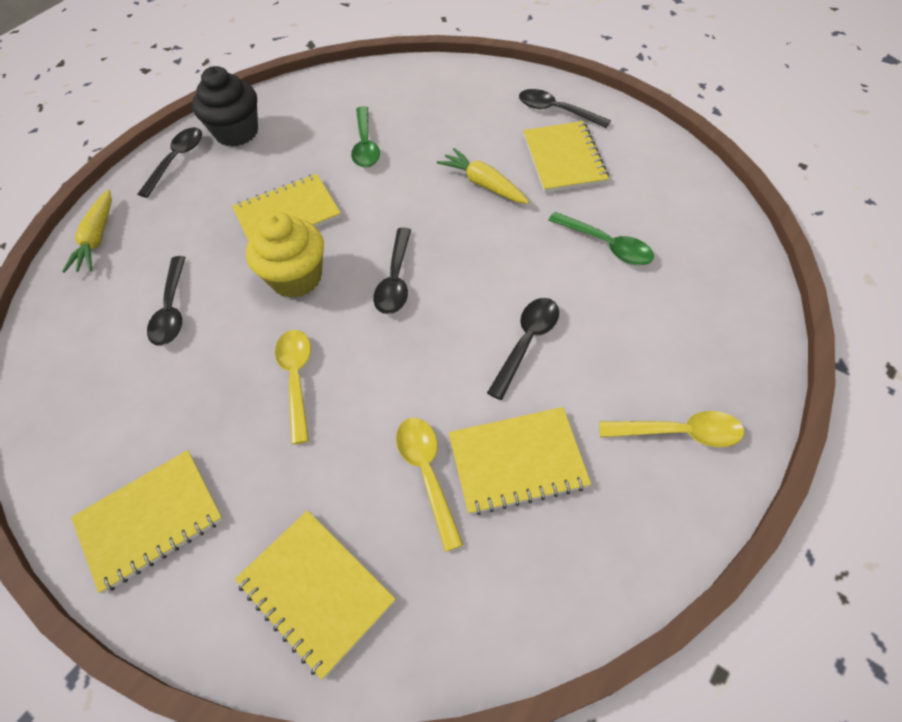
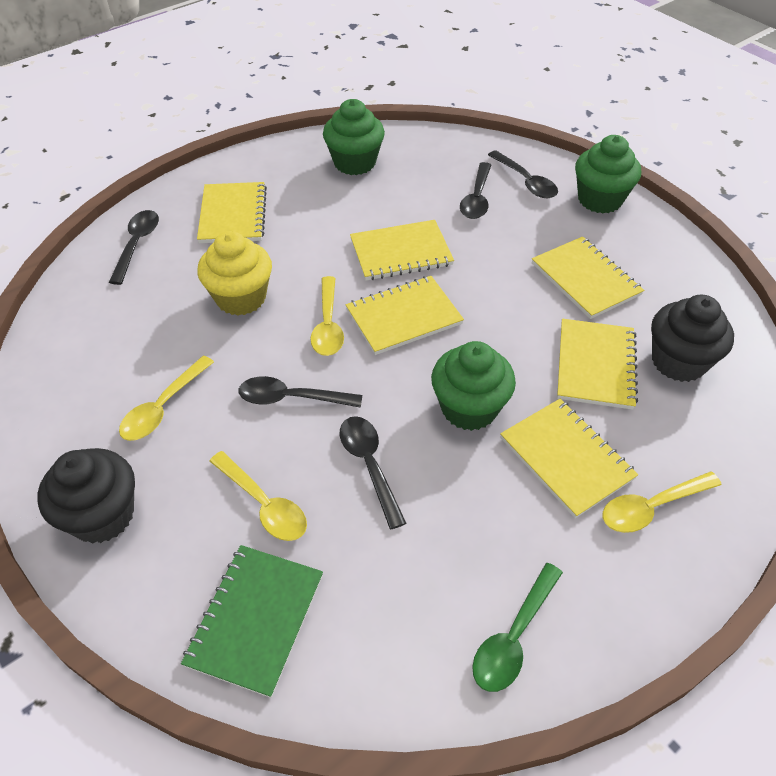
black cupcake: [192,66,258,147] = 1 -> [38,448,135,544] [651,295,734,382] = 2
green cupcake: none = 0 -> [323,99,385,175] [431,341,516,431] [575,135,641,213] = 3
green notebook: none = 0 -> [181,545,323,698] = 1
green spoon: [351,106,380,167] [548,212,654,265] = 2 -> [472,563,563,692] = 1
yellow carrot: [62,189,112,273] [437,148,529,204] = 2 -> none = 0
yellow notebook: [71,450,223,594] [232,174,341,241] [235,510,396,680] [449,407,591,515] [523,121,609,193] = 5 -> [197,182,267,243] [346,276,464,355] [350,220,454,280] [500,399,638,519] [532,236,644,319] [557,319,638,410] = 6
yellow spoon: [275,330,311,445] [396,418,463,552] [599,411,744,447] = 3 -> [119,356,214,441] [209,451,307,541] [310,276,344,356] [603,472,722,533] = 4

